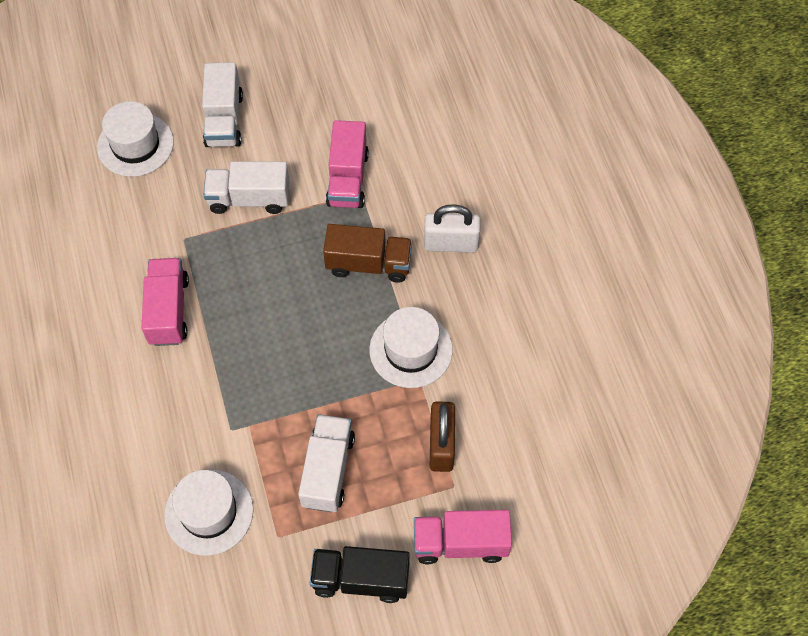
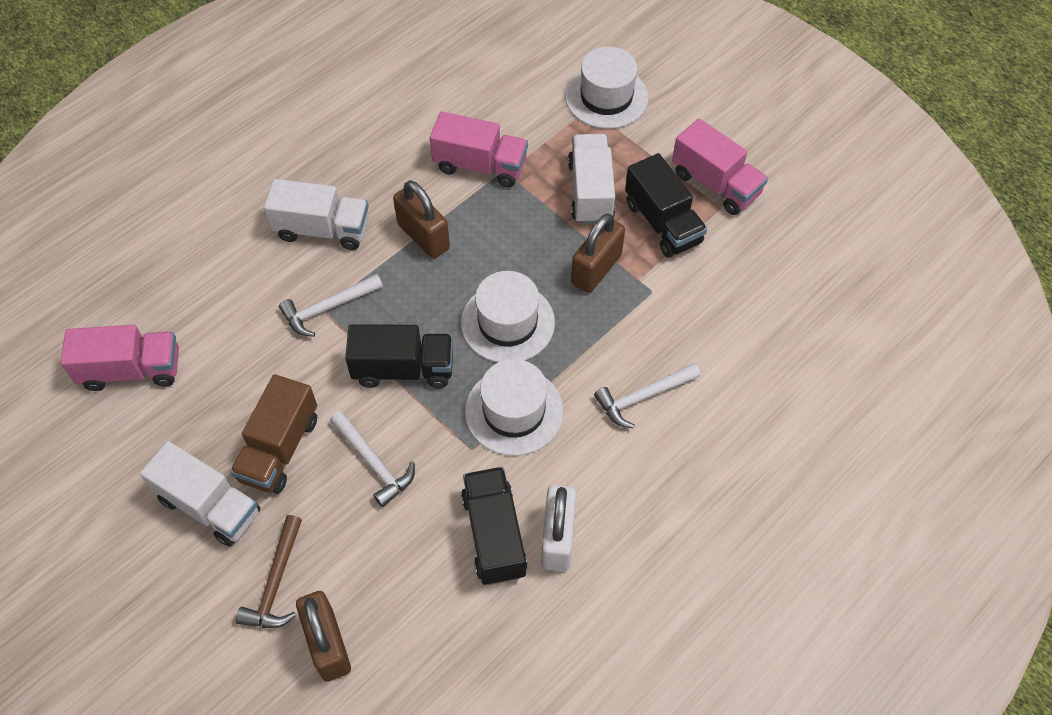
black truck: [310,546,410,603] = 1 -> [345,324,453,388] [461,467,527,585] [625,153,707,258] = 3
brown hammer: none = 0 -> [236,515,302,628] = 1
brown padlock: [430,401,455,472] = 1 -> [296,591,351,682] [393,180,450,259] [571,213,625,293] = 3
white hammer: none = 0 -> [279,274,383,337] [330,411,415,507] [594,363,701,428] = 3

